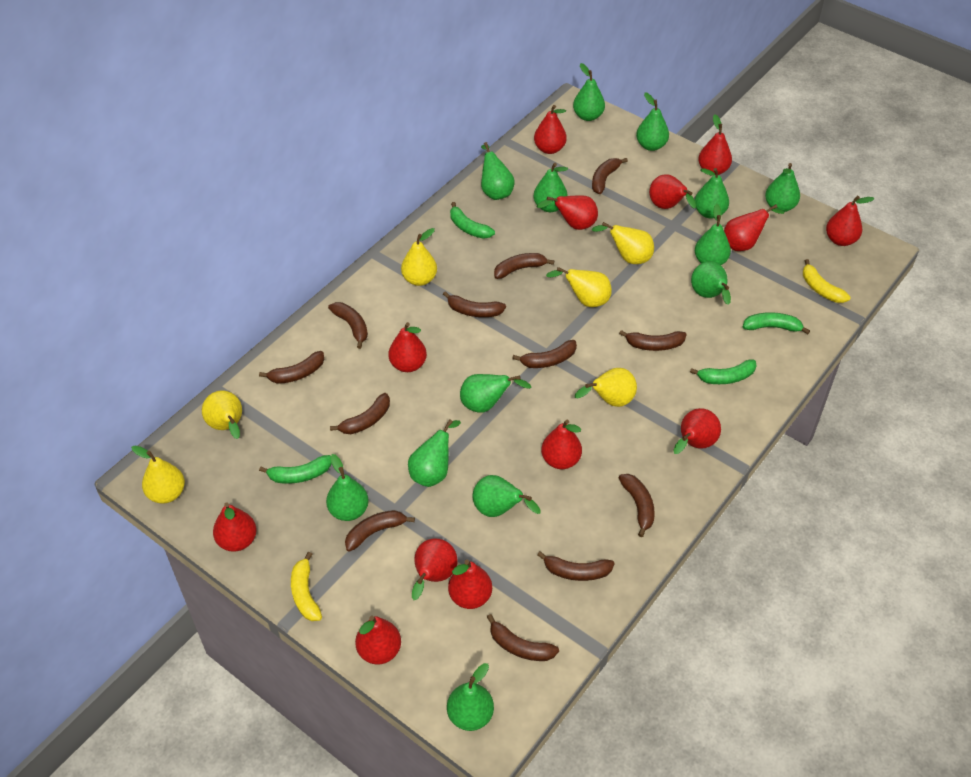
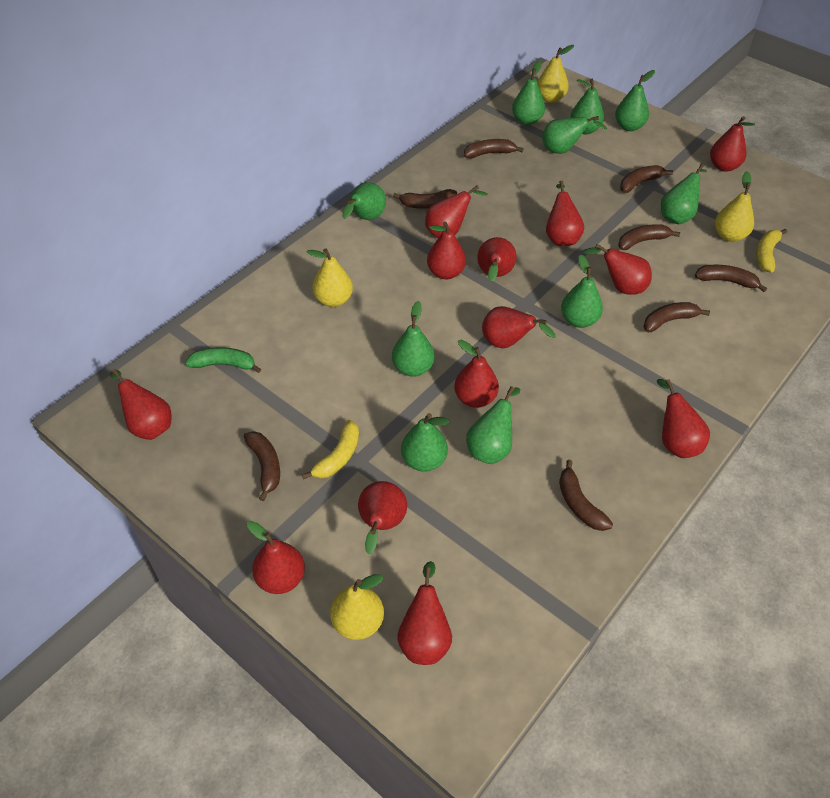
brown banana: [259,351,324,384] [328,302,368,349] [330,393,390,434] [345,510,415,552] [443,291,506,317] [487,614,559,661] [494,253,554,279] [512,340,577,368] [537,551,615,581] [592,158,628,194] [619,330,687,351] [619,474,655,537] = 12 -> [244,431,280,501] [393,189,457,209] [464,139,523,159] [559,459,613,531] [618,224,680,250] [620,165,673,193] [643,302,710,332] [695,265,767,292] = 8
green banana: [259,455,331,484] [450,202,495,239] [690,360,757,384] [743,312,810,334] = 4 -> [185,347,261,373] = 1
green pear: [326,454,369,521] [408,419,461,487] [447,663,494,731] [460,374,531,413] [472,475,541,517] [481,142,515,200] [533,163,568,212] [573,63,605,121] [636,92,669,151] [691,261,731,305] [695,168,729,219] [695,204,731,265] [765,163,800,212] = 13 -> [342,182,386,220] [392,301,435,377] [401,413,449,472] [466,386,520,464] [512,61,545,125] [542,116,607,154] [561,254,603,328] [570,79,604,134] [615,70,655,131] [661,164,707,224] = 10
yellow pear: [131,446,185,504] [202,391,242,439] [401,228,437,286] [546,267,612,307] [575,368,637,407] [591,222,654,264] = 6 -> [307,248,353,307] [330,574,384,640] [537,45,574,103] [715,171,754,242] = 4

